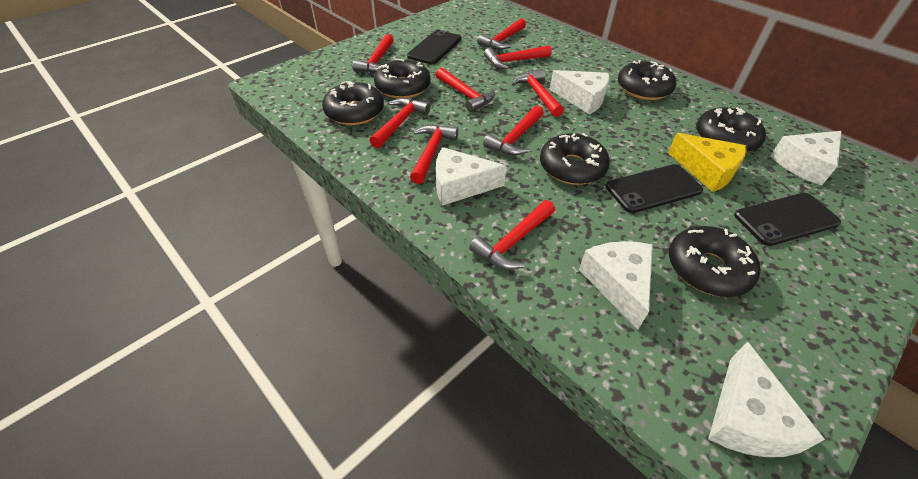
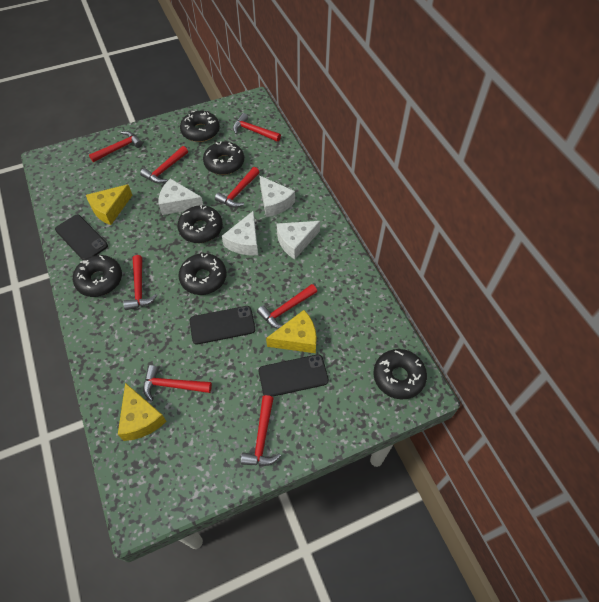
red hammer: [352,34,393,73] [369,98,431,148] [410,124,459,184] [436,68,495,112] [469,200,555,270] [477,18,526,50] [483,106,544,156] [484,45,552,69] [512,69,564,117] = 9 -> [89,131,143,162] [123,255,158,310] [140,146,188,184] [143,365,212,401] [215,167,259,207] [233,113,281,142] [241,395,281,466] [257,284,317,329] = 8
white cheese: [436,147,506,206] [550,70,610,115] [579,241,653,329] [708,342,825,457] [770,131,841,186] = 5 -> [159,178,204,215] [222,211,258,255] [259,175,295,217] [277,221,320,260] = 4
yellow cheese: [668,133,746,192] = 1 -> [86,184,132,225] [118,383,167,441] [266,310,317,353] = 3

